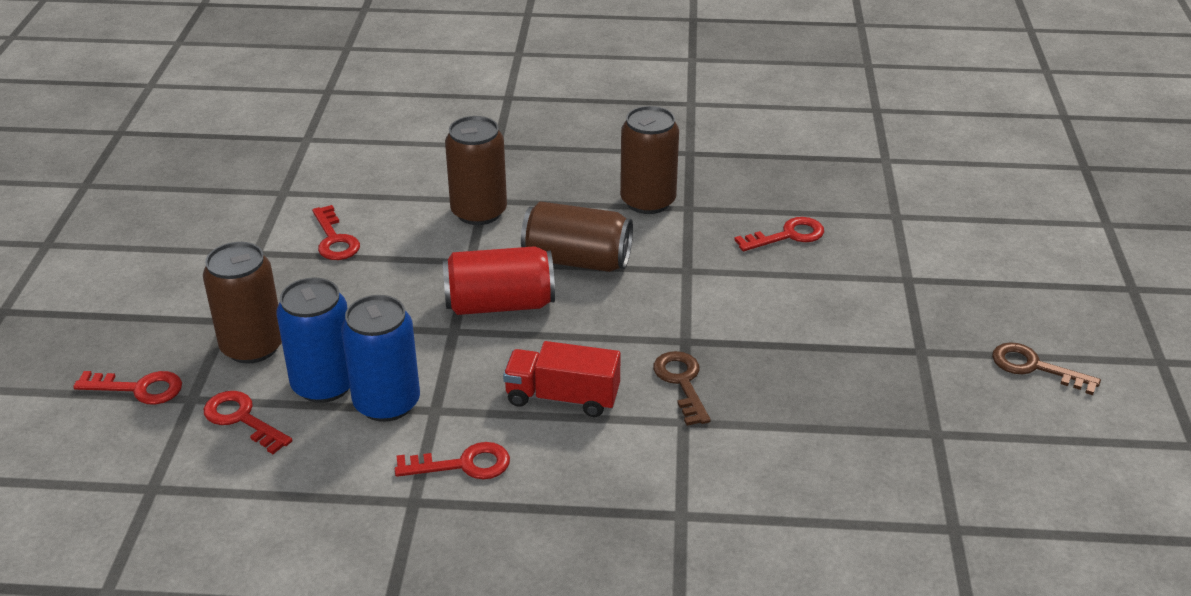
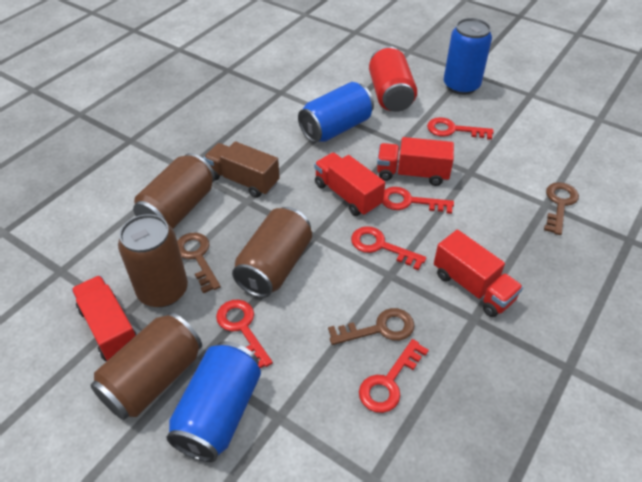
blue can: [276,277,350,403] [341,295,420,422] = 2 -> [166,341,261,462] [298,82,374,143] [444,18,492,95] = 3
brown key: [653,351,711,426] [992,342,1101,395] = 2 -> [177,233,221,293] [328,308,414,345] [544,182,579,235] = 3
brown truck: none = 0 -> [204,141,280,198] = 1
red truck: [503,341,621,417] = 1 -> [71,275,137,361] [314,152,385,216] [377,137,454,186] [434,230,523,317] = 4

